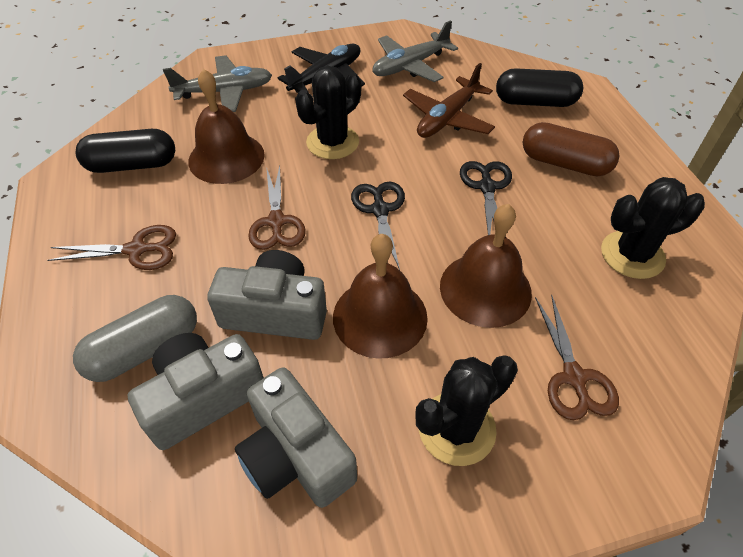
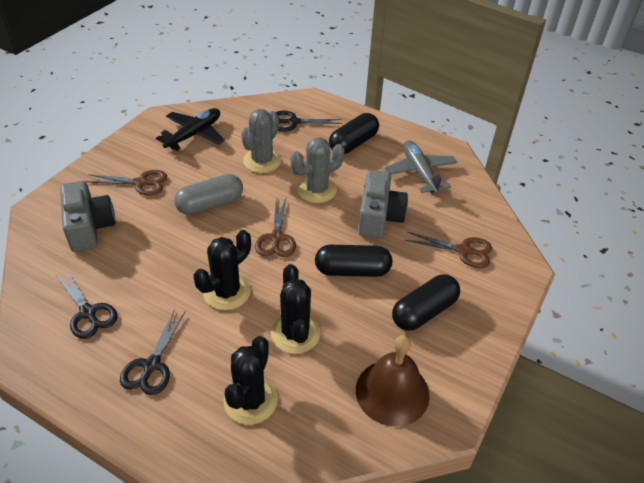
black capsule: [75,129,175,173] [496,68,583,107] = 2 -> [315,245,392,277] [329,113,379,154] [392,274,460,331] = 3
black scissors: [351,182,405,270] [460,161,512,235] = 2 -> [56,269,118,339] [120,309,186,395] [276,111,342,132] = 3
brown bell: [188,69,265,184] [333,234,428,359] [440,204,532,328] = 3 -> [356,335,430,427] = 1
brown capsule: [523,122,620,176] = 1 -> none = 0
brown plane: [403,63,495,138] = 1 -> none = 0
grey cactus: none = 0 -> [241,109,282,173] [290,137,345,203] = 2
grey camera: [128,333,264,450] [207,250,327,340] [235,367,357,508] = 3 -> [60,181,115,252] [358,170,408,238] = 2
grey plane: [163,55,272,112] [372,20,458,82] = 2 -> [383,140,457,194] = 1

